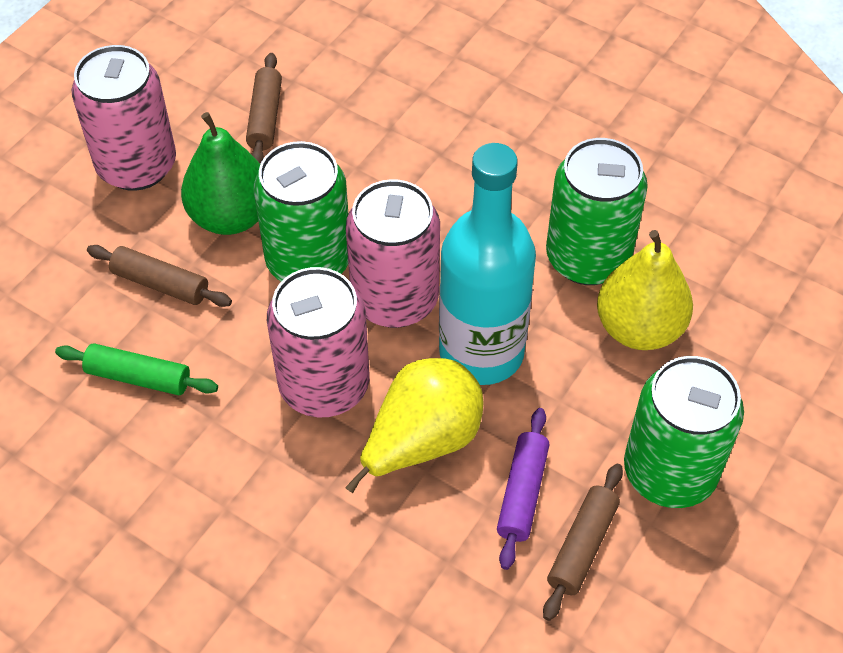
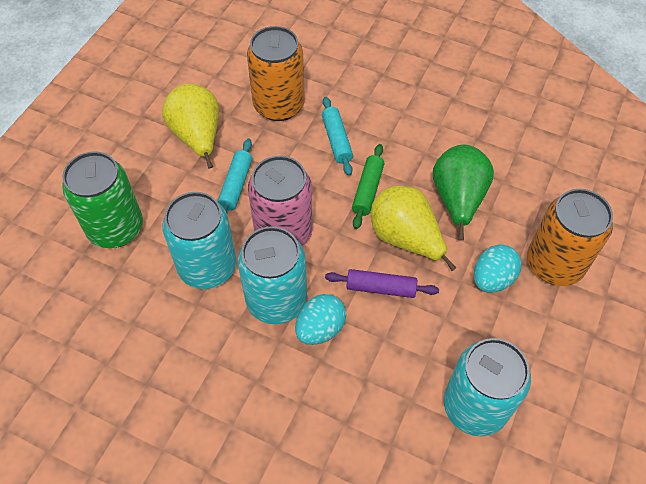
brown rolling pin: [87,245,232,307] [246,53,282,164] [543,464,623,621] = 3 -> none = 0
green can: [254,141,348,282] [546,138,648,285] [624,356,744,508] = 3 -> [62,151,143,248] = 1
orange can: none = 0 -> [247,26,305,121] [527,189,613,286] = 2
pink can: [72,45,176,191] [267,267,370,417] [346,179,440,328] = 3 -> [248,156,313,246] = 1
turquoise bottle: [439,143,536,385] = 1 -> none = 0
turquoise can: none = 0 -> [162,192,237,289] [238,226,307,324] [444,338,531,436] = 3
turquoise egg: none = 0 -> [295,294,346,345] [474,244,521,293] = 2
turquoise rolling pin: none = 0 -> [218,139,252,213] [322,97,353,176] = 2

